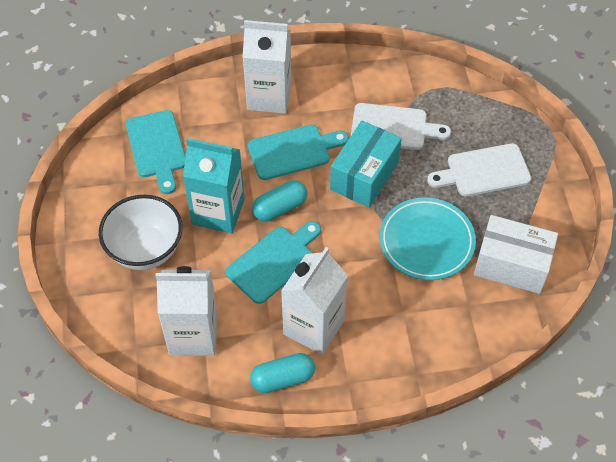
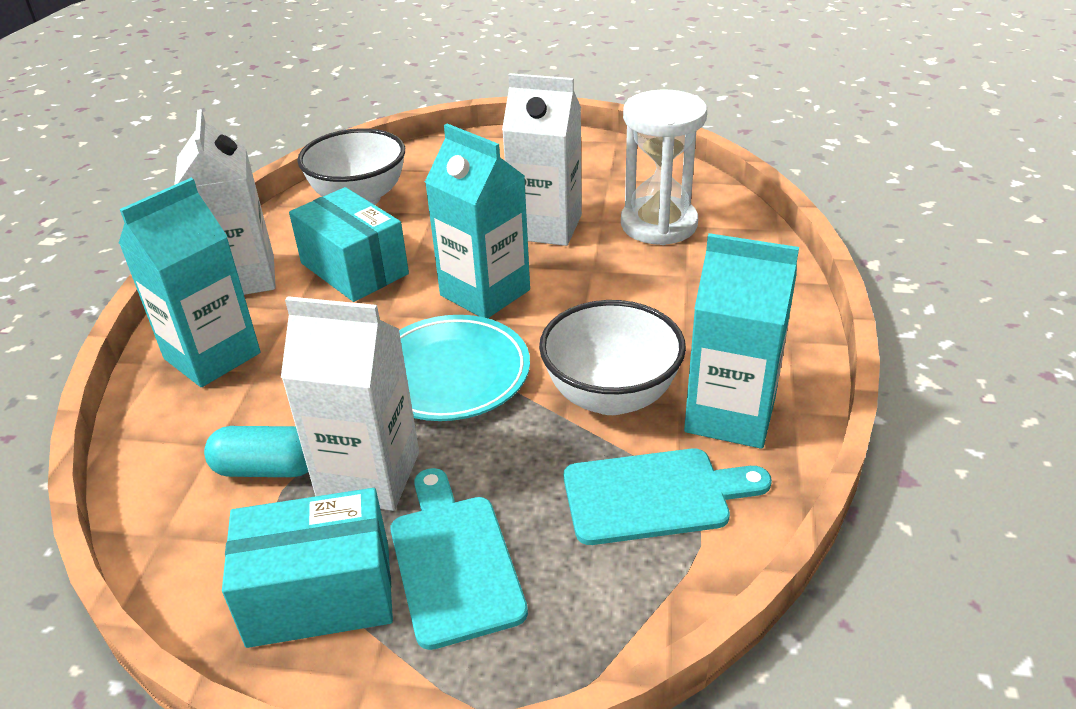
turquoise box: [330,121,402,208] = 1 -> [222,488,393,648] [289,187,409,302] = 2
turquoise capsule: [250,353,315,393] [252,180,307,222] = 2 -> [204,426,308,477] = 1
turquoise carton: [183,138,245,233] = 1 -> [119,178,261,387] [425,124,530,318] [684,233,799,449] = 3
turquoise cutting board: [126,110,186,194] [226,221,321,304] [248,125,349,180] = 3 -> [391,468,528,650] [564,448,772,545] = 2
white bowl: [99,195,182,270] = 1 -> [297,128,405,205] [539,300,686,415] = 2
white box: [474,215,558,294] = 1 -> none = 0
white cutting board: [351,103,451,150] [427,143,531,196] = 2 -> none = 0
white hourglass: none = 0 -> [621,90,707,245] = 1

